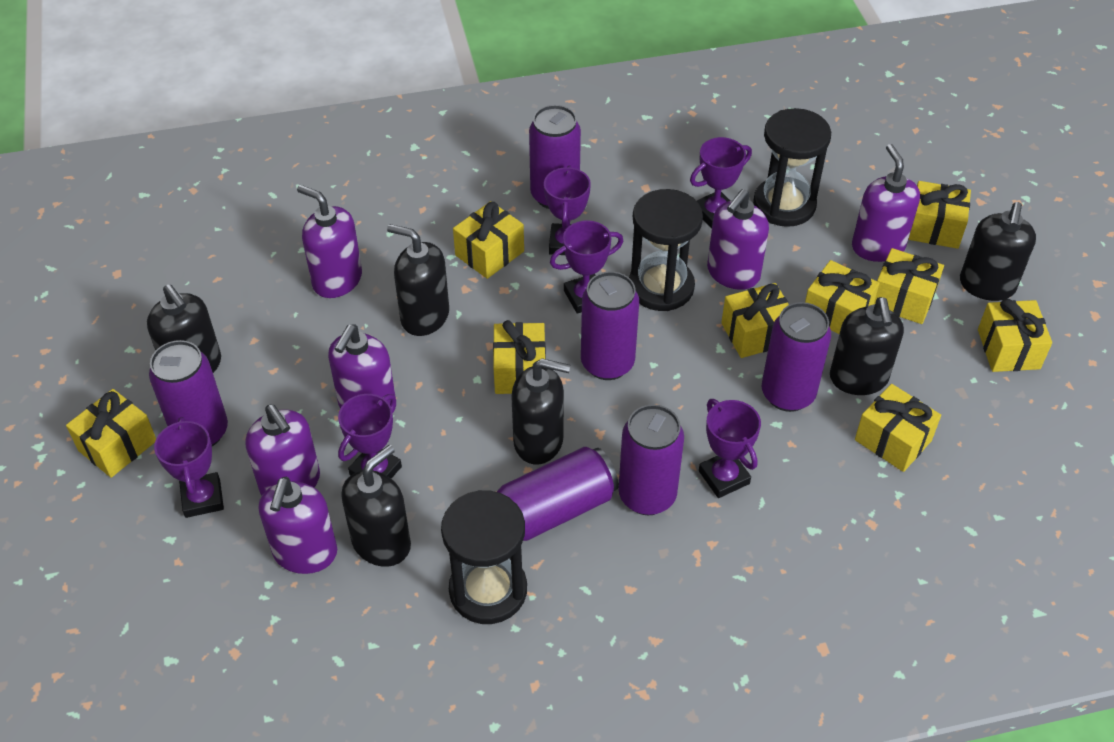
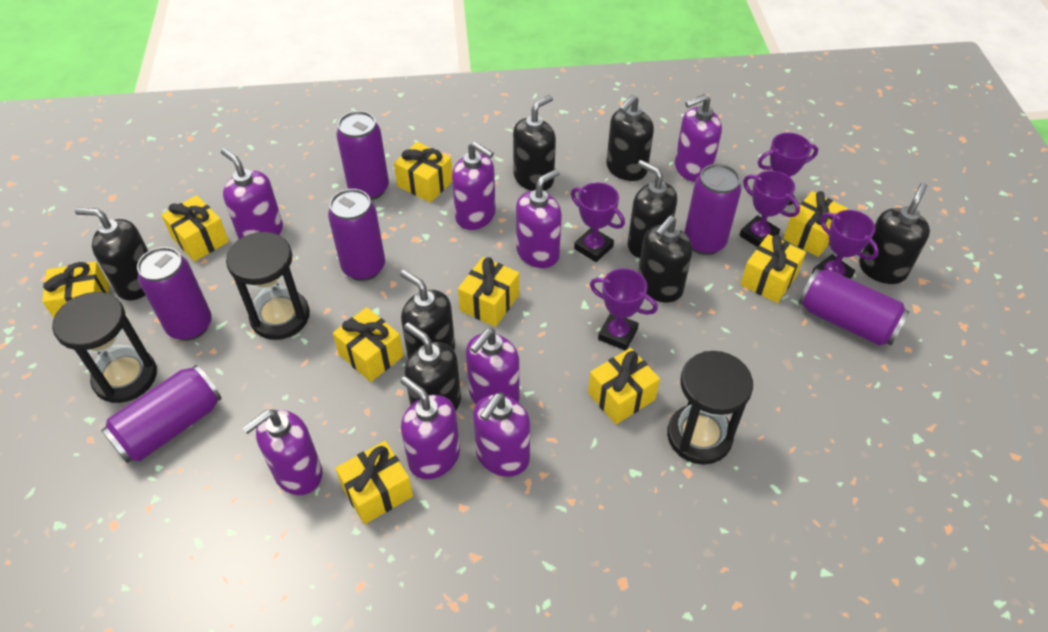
black soap dispenser: [147,284,221,373] [341,445,411,567] [387,224,449,336] [511,358,570,464] [830,297,904,395] [960,202,1036,301] = 6 -> [75,208,148,301] [400,270,455,359] [404,322,461,410] [513,95,556,191] [606,95,654,181] [628,160,677,258] [638,216,693,303] [859,183,930,284] = 8
purple soap dispenser: [245,405,320,496] [259,477,337,574] [297,185,362,298] [328,325,396,414] [707,189,769,290] [852,144,920,262] = 6 -> [221,148,283,239] [242,410,323,495] [400,376,460,479] [452,142,496,230] [466,328,519,404] [473,392,530,477] [516,169,562,268] [675,94,722,182] = 8
purple trophy: [154,417,224,518] [338,394,402,478] [544,166,591,255] [550,220,623,314] [690,137,752,229] [699,399,761,498] = 6 -> [571,182,625,262] [590,268,658,351] [739,171,800,247] [758,133,818,205] [812,210,879,279] = 5

